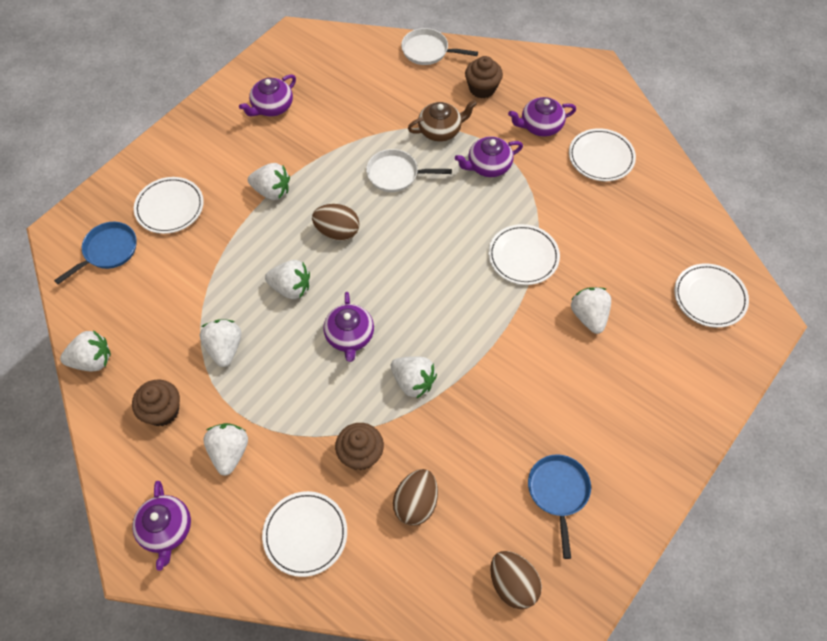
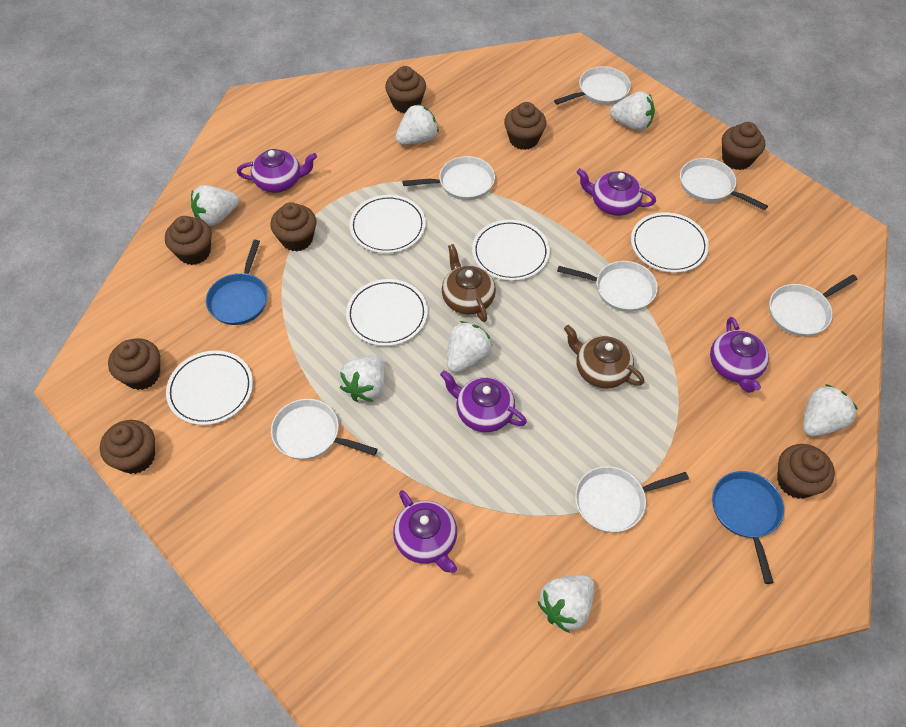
brown cupcake: [132,379,180,426] [335,423,384,470] [465,56,503,98] = 3 -> [100,420,155,474] [108,338,160,390] [165,216,212,265] [270,202,317,252] [385,66,426,113] [504,102,546,150] [722,122,765,170] [777,444,835,499] = 8
brown egg: [312,204,360,241] [393,469,438,526] [490,551,542,609] = 3 -> none = 0
brown teapot: [408,100,477,142] = 1 -> [442,244,496,322] [564,325,644,388] = 2
white pan: [366,149,452,192] [401,28,478,65] = 2 -> [271,399,378,460] [402,156,495,200] [554,66,631,105] [557,261,658,312] [575,466,689,533] [680,158,768,210] [769,274,858,337] = 7

